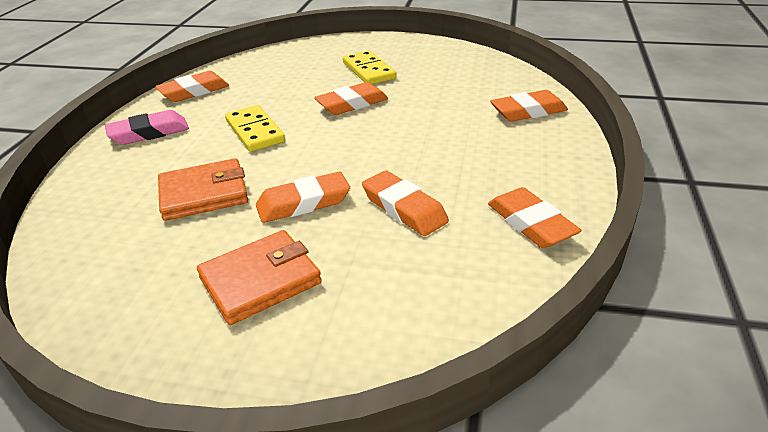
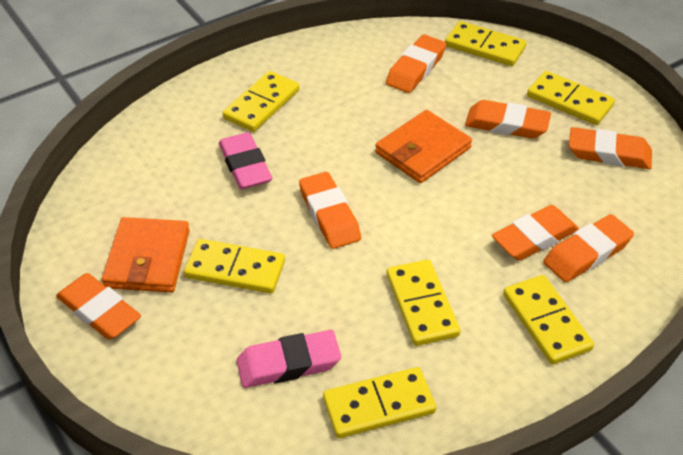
orange eraser: [155,71,229,102] [256,172,350,223] [314,82,388,115] [362,170,449,236] [488,187,581,248] [490,90,568,121] = 6 -> [56,273,141,340] [299,172,361,249] [386,35,446,93] [465,100,551,139] [492,205,579,261] [543,214,634,282] [569,127,652,169] = 7
pink eraser: [105,110,189,145] = 1 -> [219,132,272,189] [237,330,341,388] = 2
yellow domino: [225,105,285,152] [343,50,397,84] = 2 -> [184,239,285,293] [223,71,300,132] [323,367,436,438] [386,259,460,346] [445,21,527,66] [503,275,594,365] [527,71,615,125] = 7

